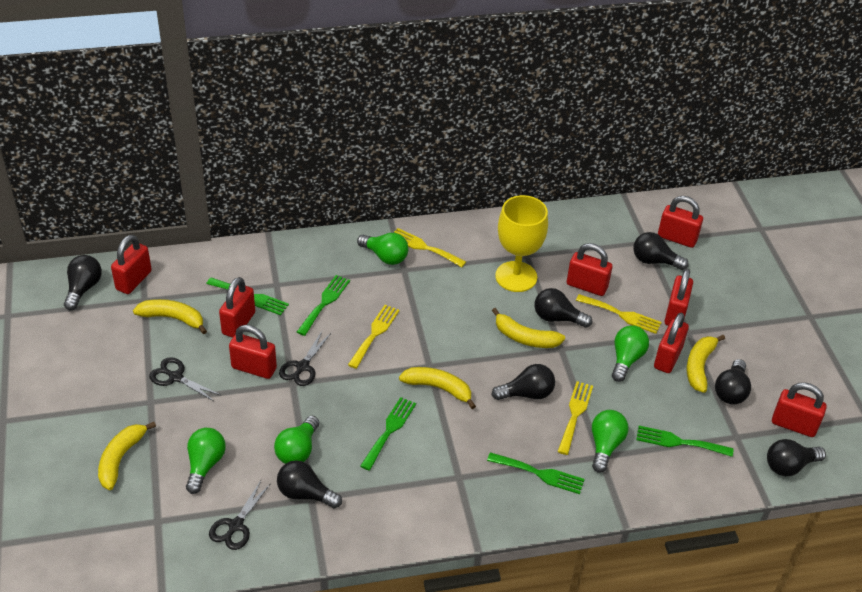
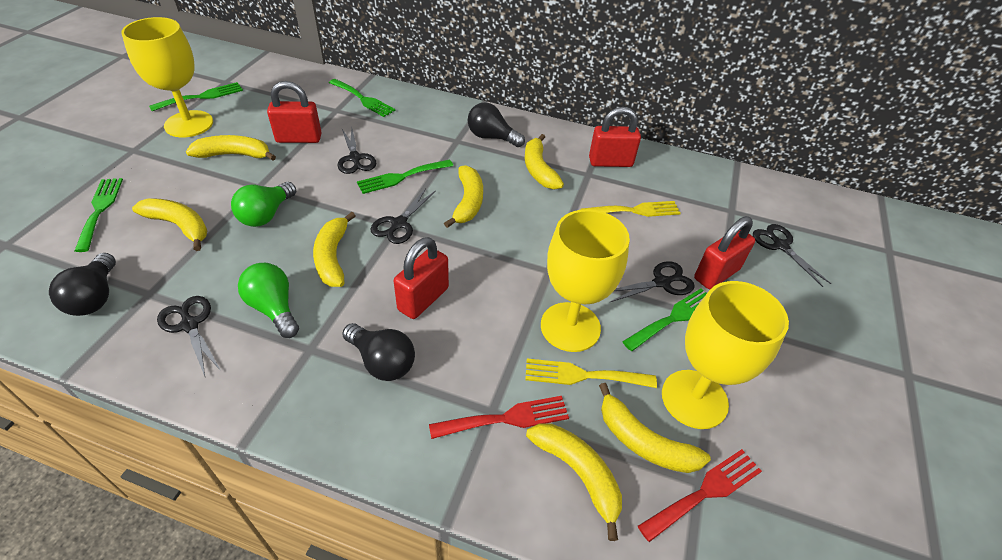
black light bulb: [64,255,102,311] [277,460,342,509] [492,364,555,400] [535,288,592,328] [633,232,689,270] [715,359,751,404] [767,439,826,476] = 7 -> [49,253,116,316] [342,323,415,381] [468,103,525,147] = 3
black scissors: [149,357,220,402] [209,480,271,550] [279,330,331,386] = 3 -> [157,296,221,376] [338,128,377,174] [370,188,435,244] [609,261,695,303] [753,224,831,287] = 5
green light bulb: [186,428,226,494] [274,416,319,464] [357,233,408,265] [592,410,629,473] [612,325,649,382] = 5 -> [231,182,296,227] [238,263,299,338] = 2
red fork: none = 0 -> [429,396,569,439] [638,449,762,542] = 2
red padlock: [111,235,152,294] [219,277,255,338] [229,325,277,379] [567,243,612,296] [654,313,689,373] [658,196,703,248] [665,268,693,326] [772,382,827,437] = 8 -> [267,81,322,143] [394,237,449,319] [589,107,641,167] [694,216,755,289] = 4
yellow banana: [98,422,156,490] [133,299,207,334] [399,367,476,409] [492,308,565,348] [687,335,725,393] = 5 -> [132,198,207,251] [186,135,276,161] [313,212,355,287] [444,165,483,228] [525,134,564,190] [526,424,622,541] [599,383,711,473] = 7
yellow fork: [348,305,400,369] [394,228,466,267] [557,381,593,455] [576,294,662,334] = 4 -> [525,359,657,388] [581,201,681,217] = 2
yellow goblet: [495,195,548,292] = 1 -> [121,17,213,137] [541,209,630,352] [662,281,789,429] = 3

